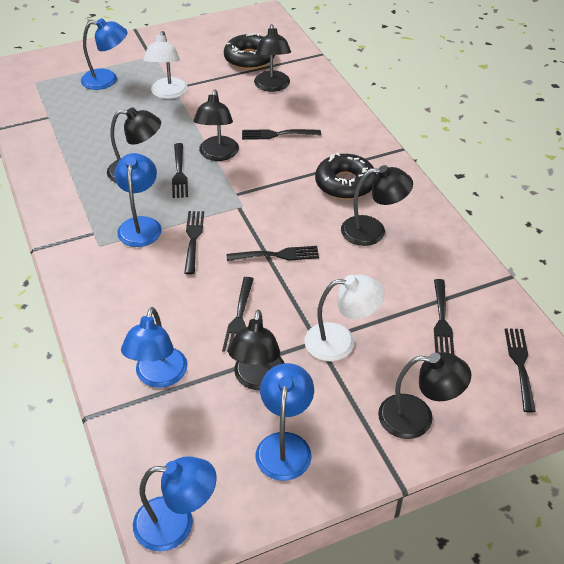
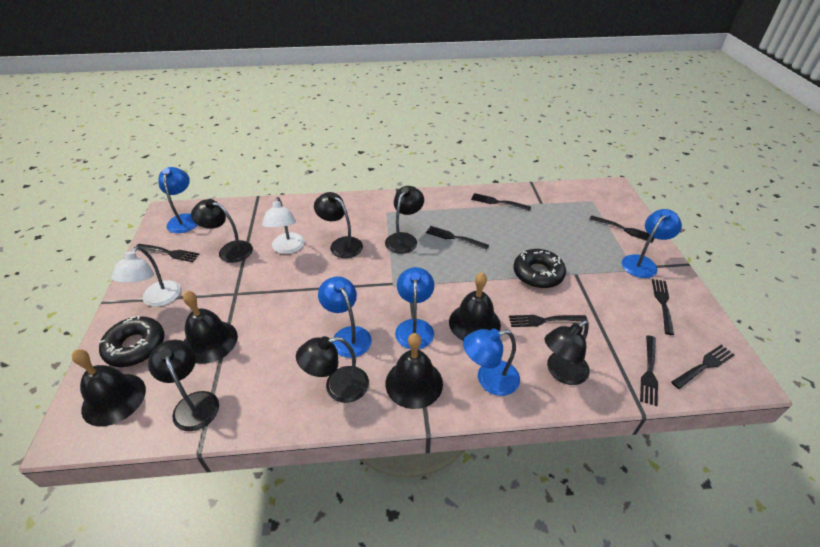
black bell: none = 0 -> [72,349,146,426] [183,291,238,364] [386,333,443,409] [449,273,501,341] = 4
black fork: [172,143,188,198] [184,211,204,275] [222,277,254,352] [226,246,319,261] [242,129,321,140] [434,279,454,354] [505,328,536,413] = 7 -> [137,244,200,262] [426,226,489,249] [471,193,531,211] [509,315,588,327] [590,215,654,243] [640,335,658,406] [652,279,674,335] [671,344,735,389] = 8

